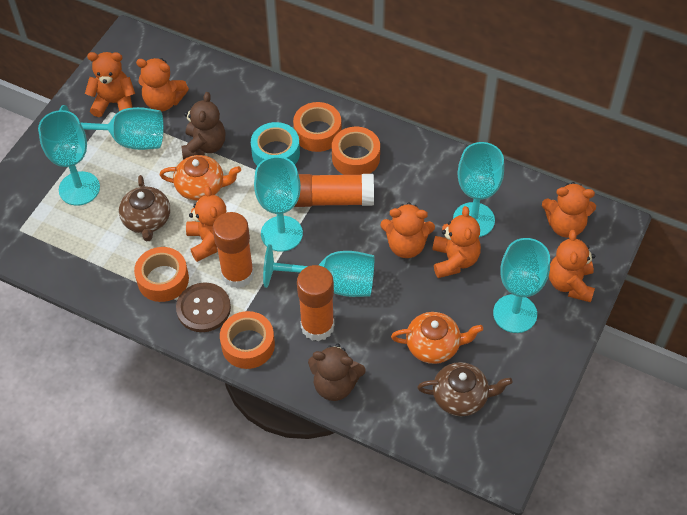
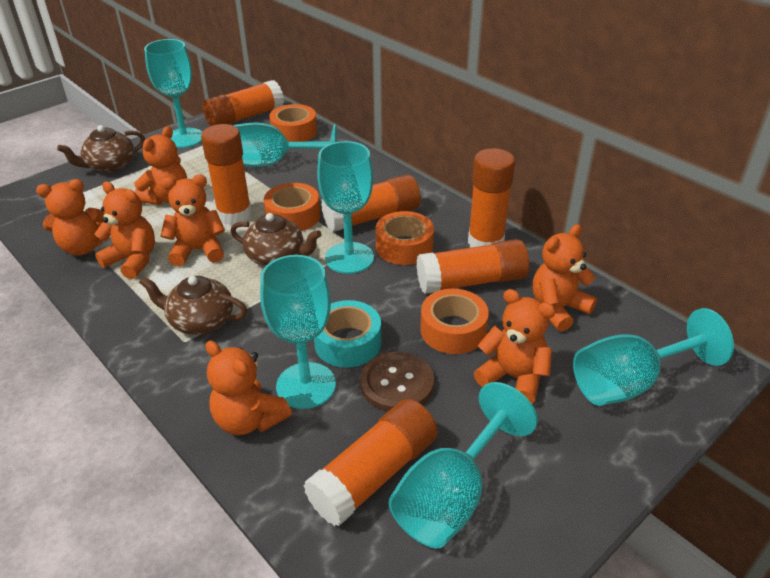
brown teapot: [119,175,170,241] [417,362,513,416] = 2 -> [57,125,145,173] [139,276,247,335] [231,213,322,266] = 3
brown teddy bear: [182,92,226,160] [308,344,366,401] = 2 -> none = 0
orange glue stick: [213,212,254,289] [294,174,374,207] [297,265,334,341] = 3 -> [201,124,252,225] [203,80,284,126] [303,399,438,526] [321,175,421,232] [416,239,529,294] [468,148,515,248] = 6
orange teapot: [160,155,241,201] [391,312,483,364] = 2 -> none = 0

